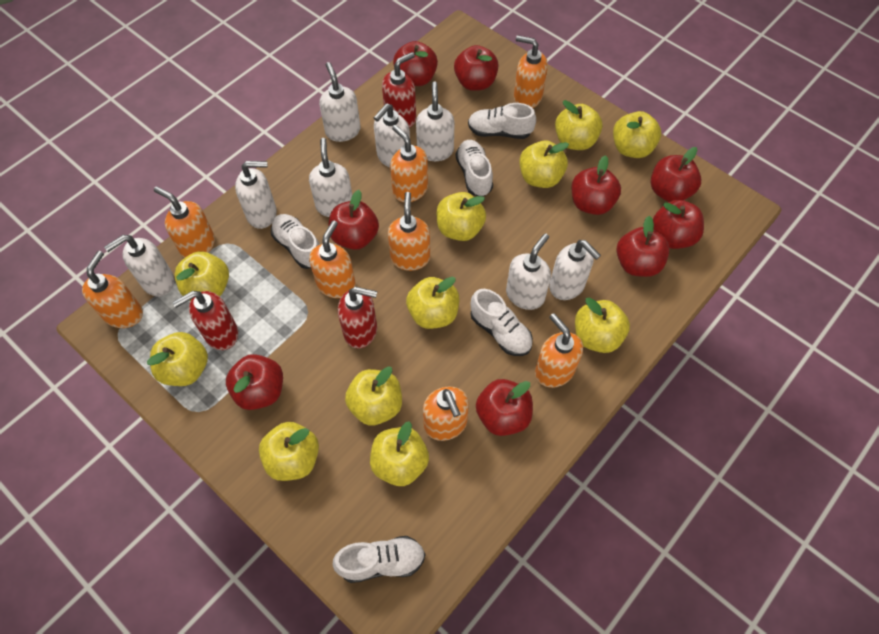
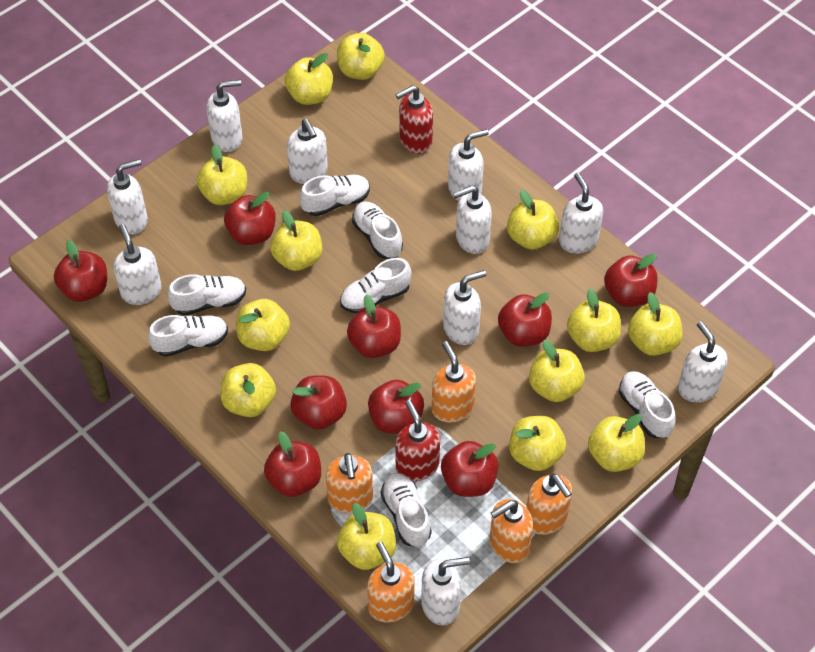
orange soap dispenser: [82,251,143,328] [154,186,215,258] [309,221,356,298] [388,192,430,271] [390,125,428,202] [423,387,469,441] [514,35,548,108] [535,313,583,388] = 8 -> [326,453,373,513] [367,542,414,623] [432,341,476,423] [490,499,533,563] [526,473,572,535] = 5
red soap dispenser: [172,291,238,350] [338,287,377,348] [382,52,416,128] = 3 -> [395,85,433,154] [395,400,440,481] = 2
white shoe: [271,214,320,269] [332,536,425,583] [455,140,493,197] [468,103,536,139] [471,289,533,356] = 5 -> [148,315,228,357] [168,274,246,316] [300,175,370,216] [340,258,411,314] [352,201,403,259] [381,473,432,547] [619,371,676,438] = 7
white soap dispenser: [104,235,174,296] [235,161,277,229] [309,138,352,217] [319,62,361,142] [374,103,410,167] [416,81,455,161] [506,233,551,310] [549,240,601,300] = 8 -> [107,159,148,234] [113,224,162,305] [206,80,243,152] [287,119,328,184] [421,557,470,626] [443,270,486,345] [448,129,489,201] [453,186,492,254] [559,172,603,253] [678,321,728,402] = 10
yellow apple: [147,332,208,386] [174,251,229,301] [259,422,319,481] [345,366,402,426] [370,421,429,486] [406,277,459,329] [436,192,486,241] [520,140,569,188] [555,100,603,150] [575,298,630,353] [613,111,661,158] = 11 -> [197,145,247,205] [220,363,276,417] [236,299,290,351] [270,210,322,271] [285,53,333,105] [337,33,385,80] [337,503,396,570] [507,190,559,250] [509,416,566,471] [529,340,585,402] [567,289,621,352] [588,414,645,472] [628,292,683,356] = 13

